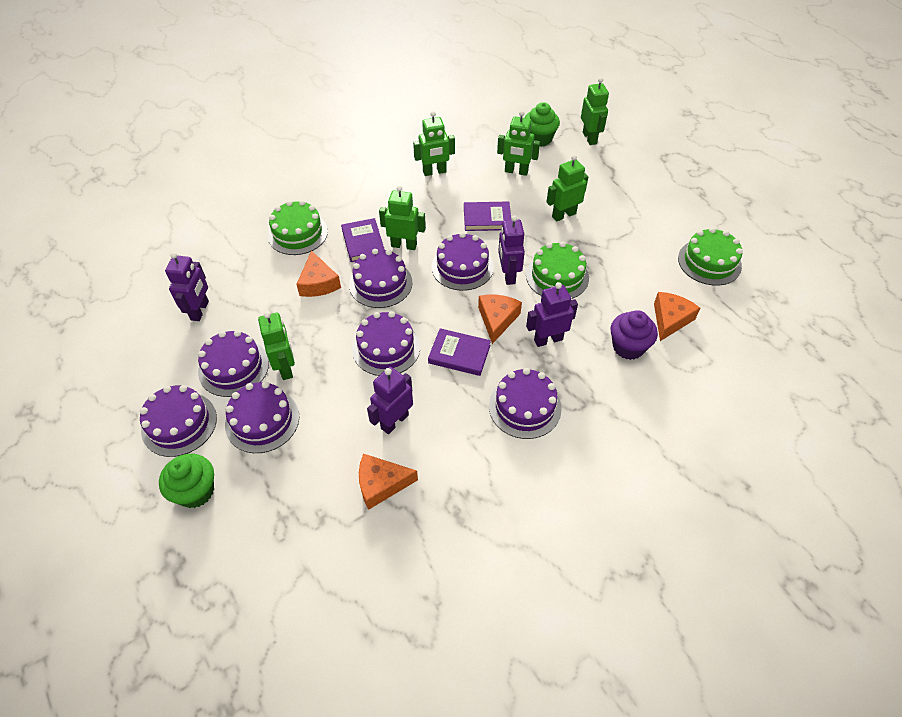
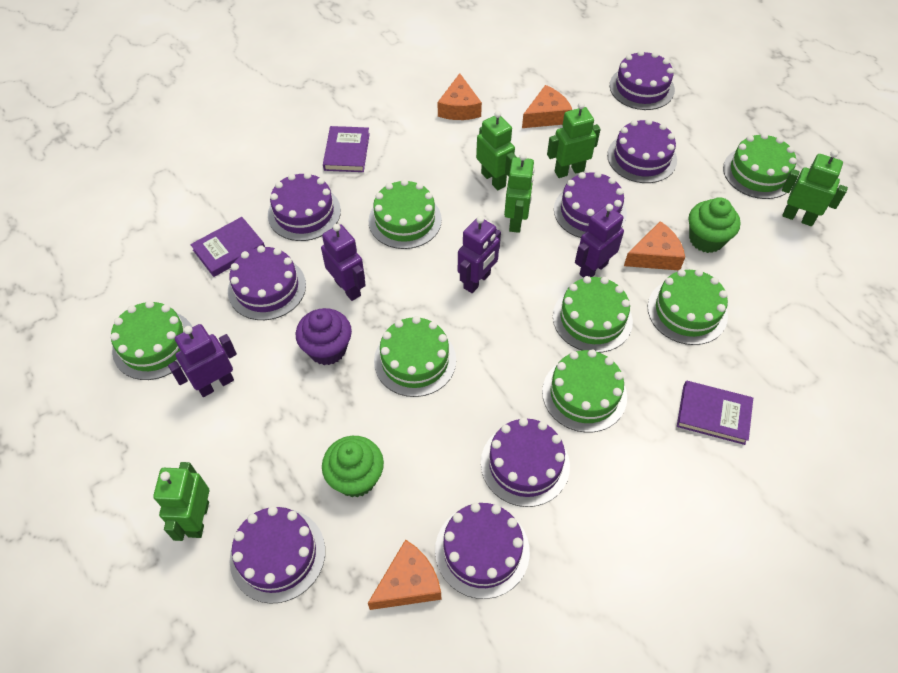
green cake: [268,200,328,255] [526,242,589,299] [678,227,743,286] = 3 -> [110,300,192,380] [369,179,442,249] [374,316,456,397] [542,349,627,433] [553,276,633,353] [648,269,728,345] [723,133,797,199] = 7
green robot: [258,311,295,380] [379,185,426,250] [413,111,455,176] [497,111,540,176] [546,155,588,222] [581,77,609,145] = 6 -> [153,462,209,541] [476,111,516,190] [504,153,535,233] [547,102,601,178] [782,150,848,226] = 5
purple cake: [140,385,217,457] [198,330,269,397] [225,381,299,453] [349,249,413,308] [352,311,420,376] [432,232,494,291] [489,368,561,439] = 7 -> [228,245,306,320] [230,506,325,604] [268,172,341,241] [435,503,530,599] [481,418,570,507] [554,171,627,238] [607,119,677,183] [610,50,675,110] = 8

